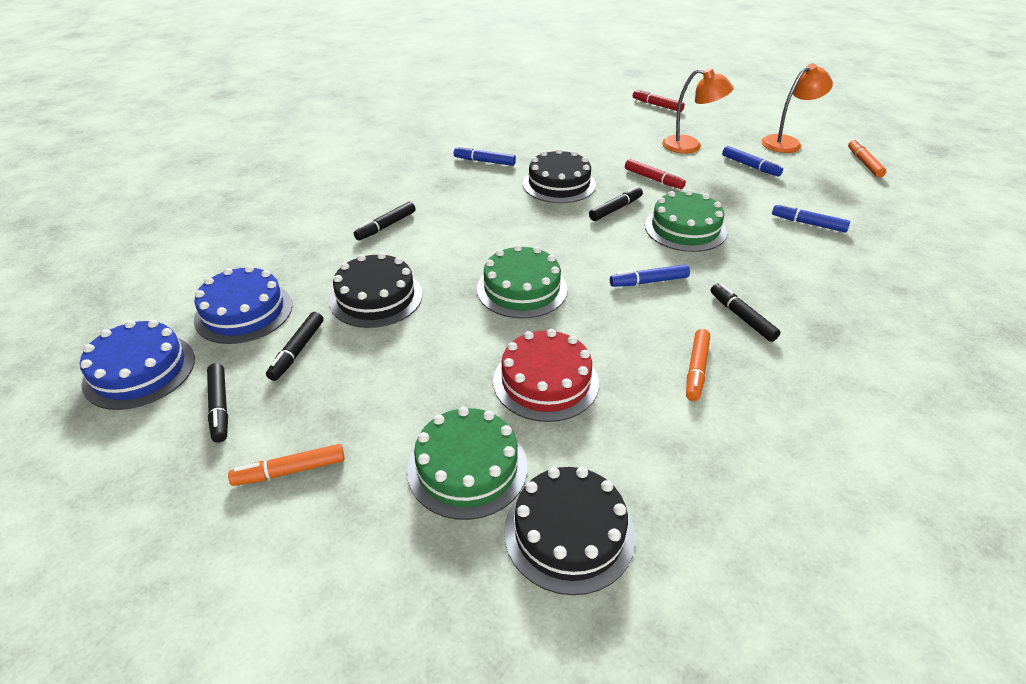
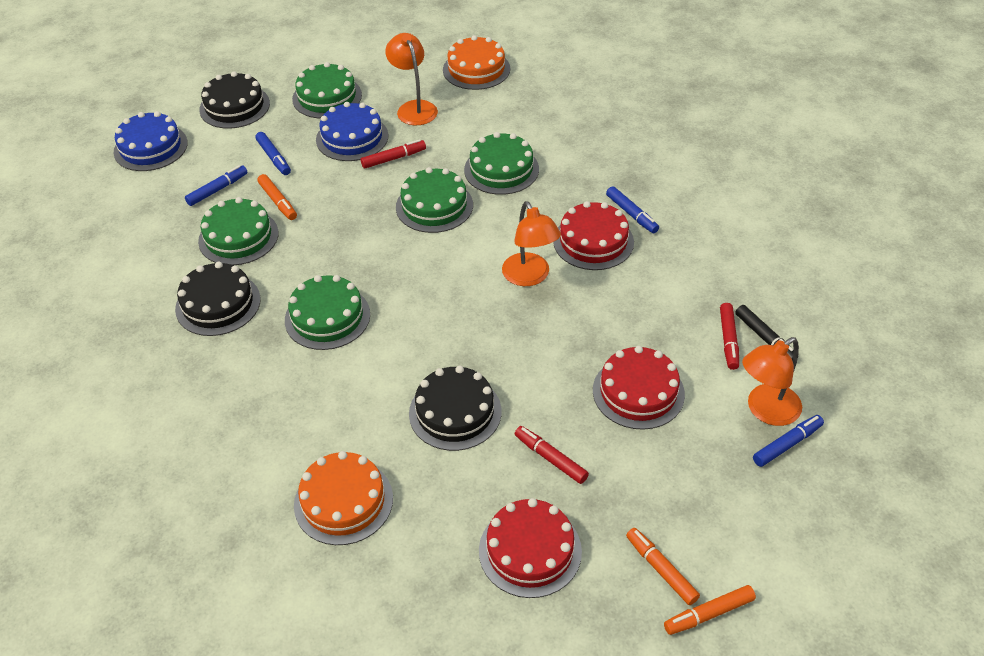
black marker: [207,363,228,443] [266,312,323,381] [354,201,415,240] [589,186,643,221] [711,283,781,342] = 5 -> [735,305,793,359] = 1
green cake: [407,407,527,520] [477,245,567,319] [645,190,727,252] = 3 -> [198,197,279,265] [285,275,370,350] [292,62,362,118] [396,167,473,233] [464,132,539,195] = 5
orange cake: none = 0 -> [294,451,393,545] [443,35,510,90] = 2
orange lamp: [662,68,734,154] [761,63,833,153] = 2 -> [385,33,438,125] [502,201,561,286] [742,337,802,426] = 3
red cake: [493,329,599,422] = 1 -> [479,498,582,598] [553,201,634,270] [593,346,685,430] = 3
red marker: [625,159,686,189] [633,89,685,112] = 2 -> [361,139,426,168] [515,426,589,484] [720,303,739,370] = 3

